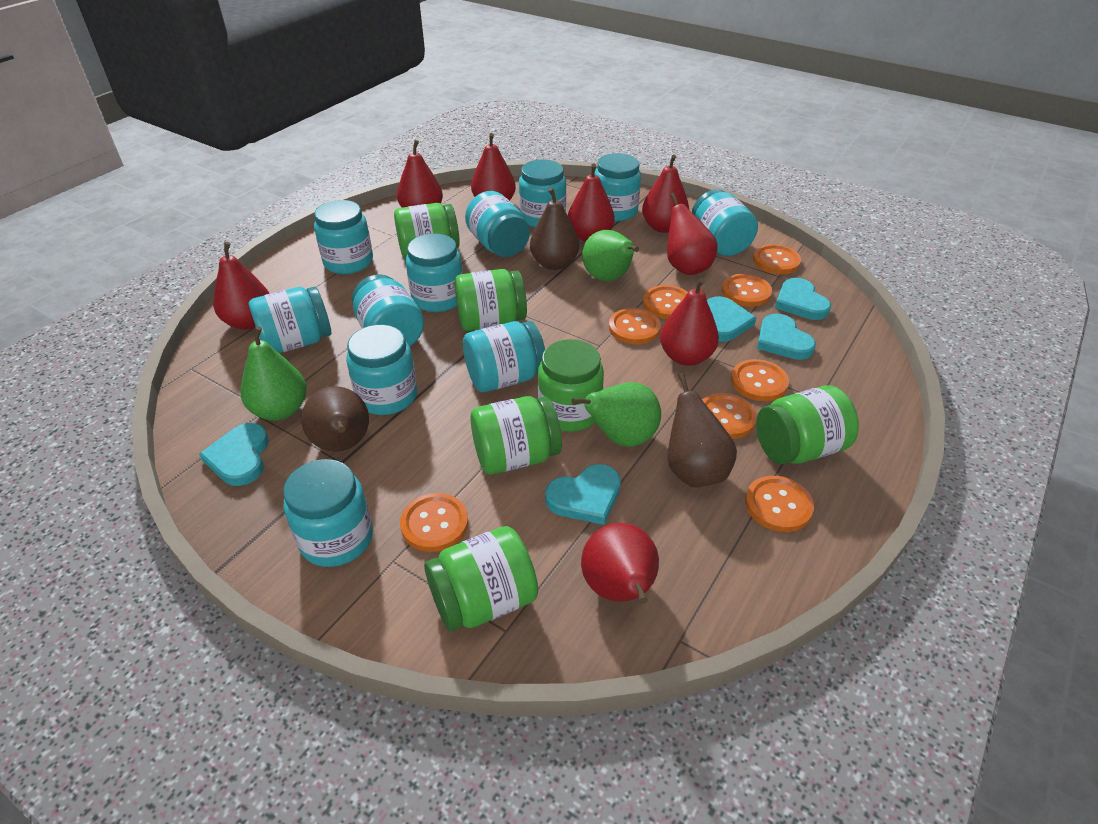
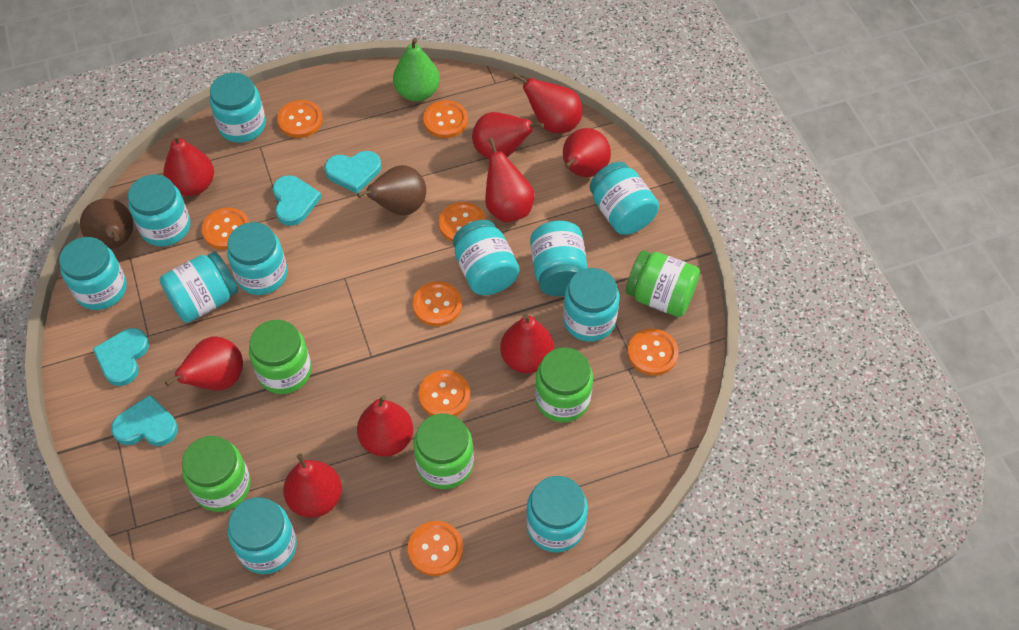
brown pear: [301,386,369,452] [530,188,579,270] [667,373,737,488] = 3 -> [80,198,133,249] [357,165,426,215] = 2
green jar: [394,203,460,259] [424,526,538,631] [455,269,527,331] [471,396,562,475] [538,339,604,432] [756,385,859,464] = 6 -> [182,436,251,512] [249,320,312,394] [414,414,474,489] [535,347,593,422] [626,250,700,317] = 5
green pear: [241,326,307,421] [572,382,661,447] [582,230,639,281] = 3 -> [393,38,440,101] = 1
red pear: [213,242,269,330] [397,140,443,207] [471,133,516,201] [568,163,615,242] [581,523,659,604] [642,155,689,233] [660,278,719,366] [667,193,718,275] = 8 -> [163,134,214,196] [165,336,243,391] [283,454,342,518] [357,395,413,457] [472,112,544,159] [485,138,535,222] [500,314,554,373] [513,73,582,133] [563,128,611,177] = 9
turquoise heart: [199,423,269,486] [545,464,621,525] [707,296,756,342] [757,314,816,360] [775,278,831,320] = 5 -> [93,328,149,386] [111,395,178,446] [273,175,322,226] [324,151,381,194] = 4

